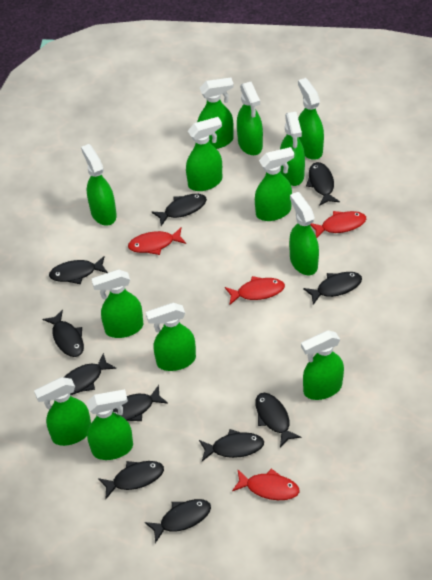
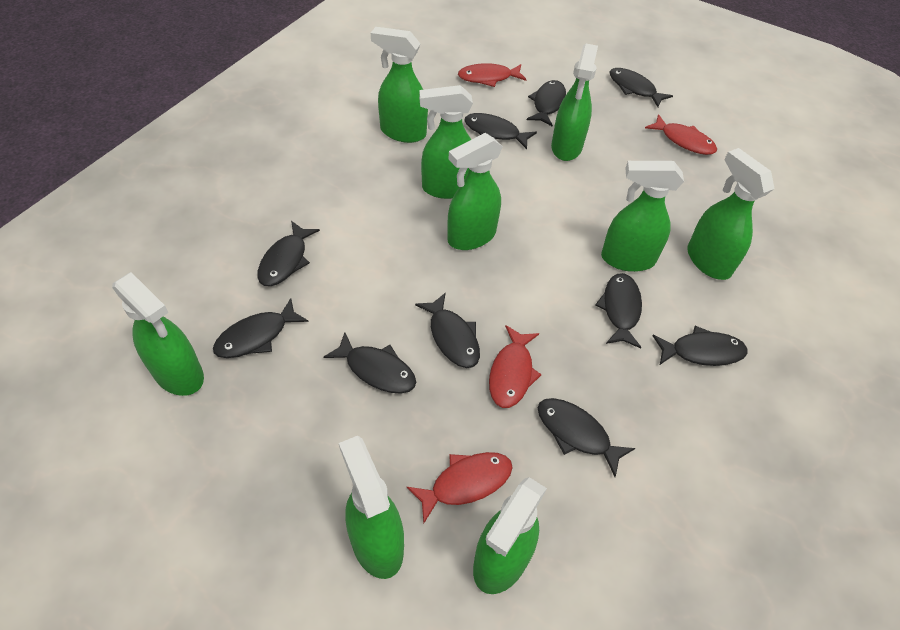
black fish: [42,309,84,357] [49,256,108,284] [64,353,117,395] [98,461,164,499] [113,385,168,421] [145,499,211,543] [152,194,207,226] [199,429,264,461] [255,393,301,447] [303,272,362,305] [306,162,340,206] = 11 -> [213,298,308,358] [257,221,320,286] [324,332,416,394] [415,292,480,368] [464,113,537,149] [527,80,566,127] [538,398,635,477] [596,273,642,348] [609,68,673,107] [652,326,748,366] = 10
green spray bottle: [34,377,91,446] [81,144,117,226] [87,389,133,460] [91,270,143,338] [146,303,196,371] [186,117,222,191] [197,77,234,149] [237,82,263,155] [255,147,294,221] [280,112,305,186] [289,192,319,275] [298,78,324,160] [301,330,344,400] = 13 -> [112,272,204,396] [339,436,404,579] [371,27,428,143] [419,85,473,199] [447,133,503,250] [473,477,547,594] [551,44,598,161] [601,161,684,272] [687,148,775,280] = 9

